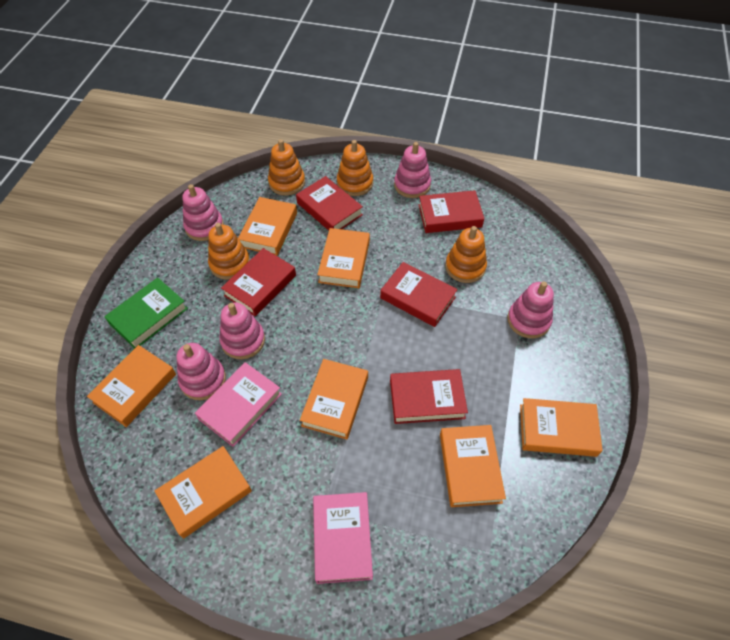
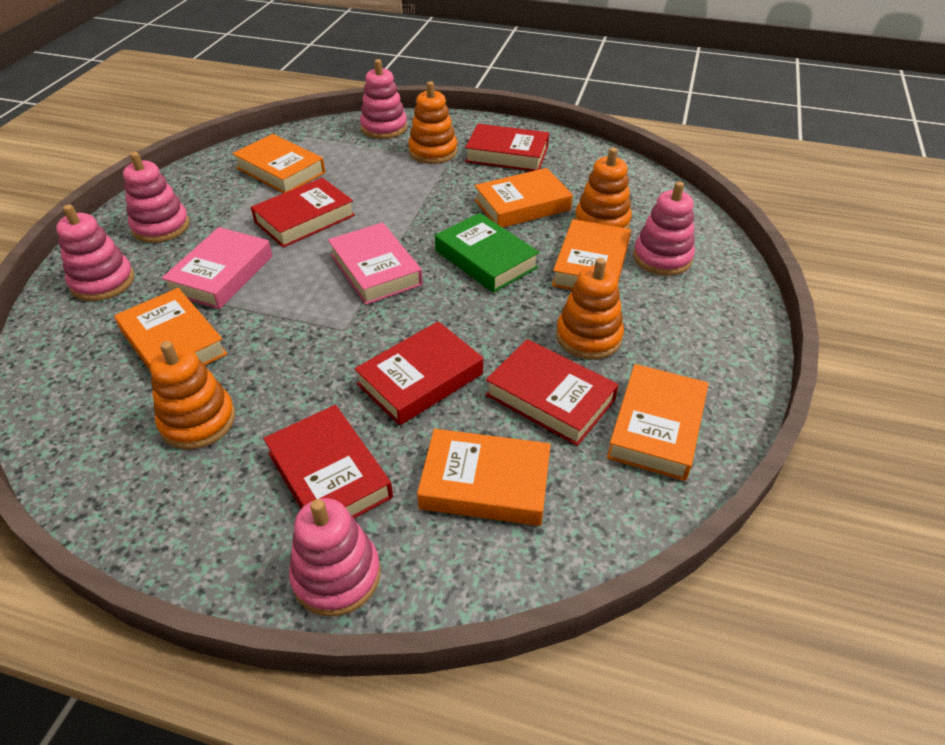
orange book: [87,345,176,427] [155,446,252,539] [238,197,297,256] [300,359,368,439] [317,228,370,288] [440,425,506,507] [520,398,603,457] = 7 -> [114,288,227,370] [232,134,325,193] [417,429,551,526] [475,168,573,228] [552,219,631,290] [607,364,708,481] = 6

